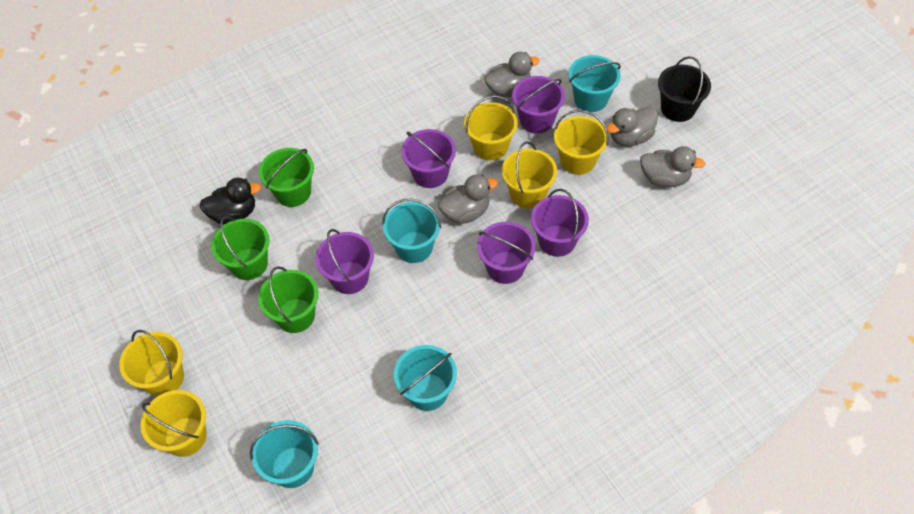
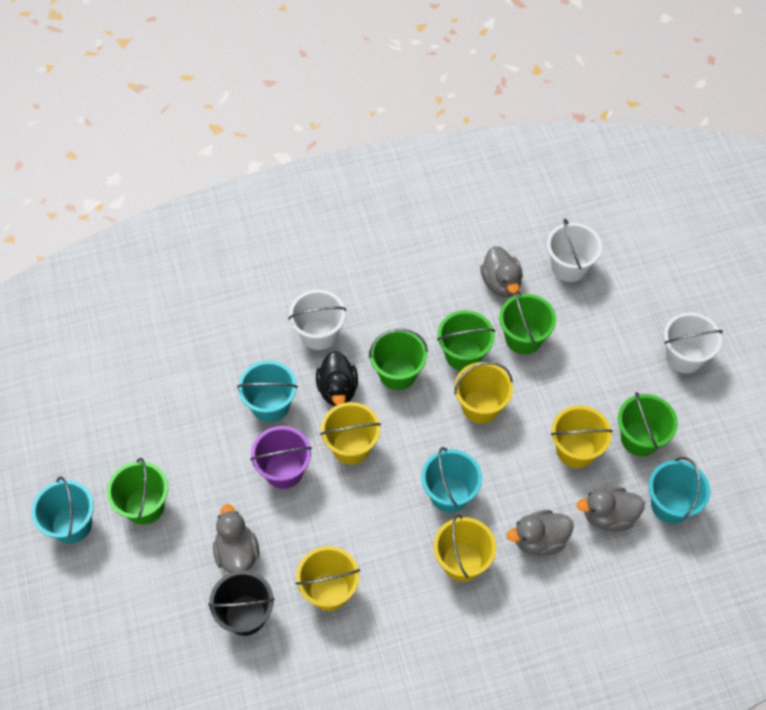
green bucket: [211,216,270,280] [258,266,318,333] [259,148,314,207] = 3 -> [107,458,168,525] [369,329,428,390] [437,310,495,371] [499,291,556,355] [618,392,678,456] = 5
purple bucket: [315,229,374,294] [401,129,456,188] [477,222,535,284] [512,76,565,133] [531,189,589,257] = 5 -> [250,426,312,489] = 1
white bucket: none = 0 -> [288,289,346,350] [547,219,602,282] [664,312,723,373] = 3

